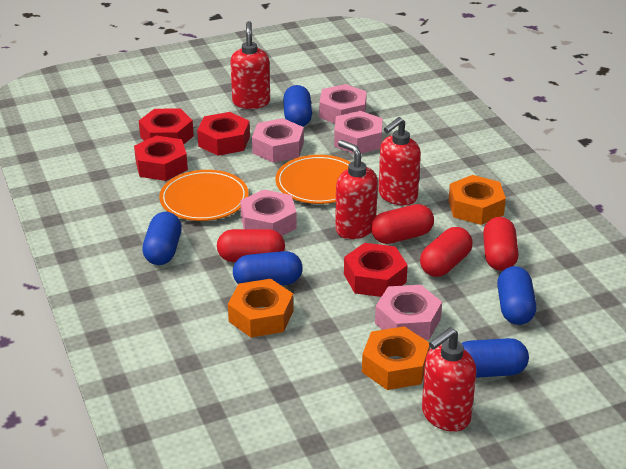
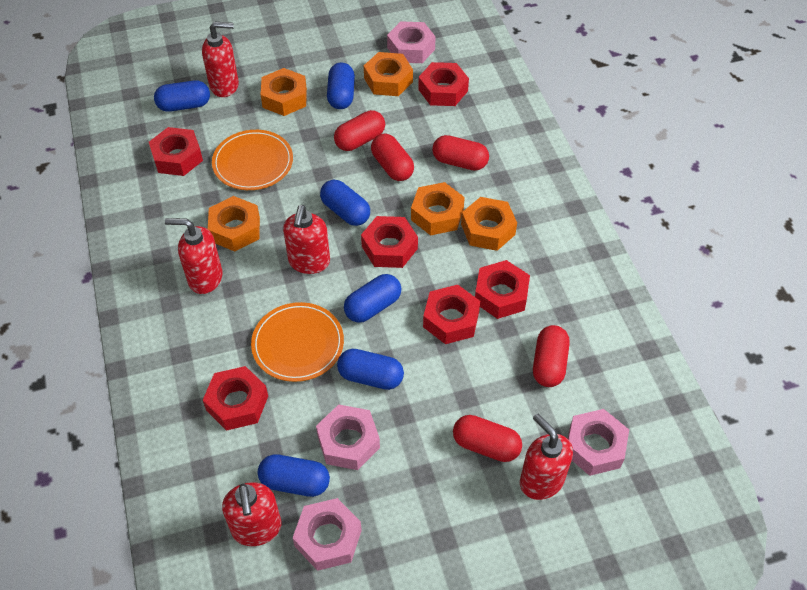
blue capsule: [142,212,182,265] [233,251,302,286] [283,85,312,127] [462,338,529,378] [497,266,536,325] = 5 -> [154,80,210,112] [258,455,330,497] [320,180,370,226] [327,62,355,109] [337,349,404,390] [344,274,401,323] = 6
orange nut: [228,279,293,338] [362,326,430,390] [448,175,506,225] = 3 -> [208,196,260,251] [261,68,307,116] [364,52,413,96] [411,182,465,236] [461,197,517,251] = 5
pink nut: [240,189,297,236] [252,118,304,163] [319,84,367,124] [334,111,383,154] [375,285,442,340] = 5 -> [293,498,362,571] [316,404,380,470] [387,21,436,63] [568,409,629,476] = 4
red capsule: [217,229,285,262] [371,204,434,244] [420,227,473,277] [483,217,518,271] = 4 -> [334,110,385,151] [371,134,414,181] [432,135,489,171] [453,415,522,462] [533,325,570,387] = 5
red nut: [134,136,188,181] [139,108,194,144] [197,112,250,156] [344,243,408,297] = 4 -> [149,127,203,176] [203,366,268,431] [361,216,418,268] [418,62,469,106] [423,285,480,344] [475,260,530,319] = 6
red soap dispenser: [230,21,270,109] [335,140,378,239] [379,117,421,205] [422,328,477,432] = 4 -> [165,218,223,294] [202,21,239,97] [222,482,281,546] [283,205,330,274] [520,414,573,500] = 5

